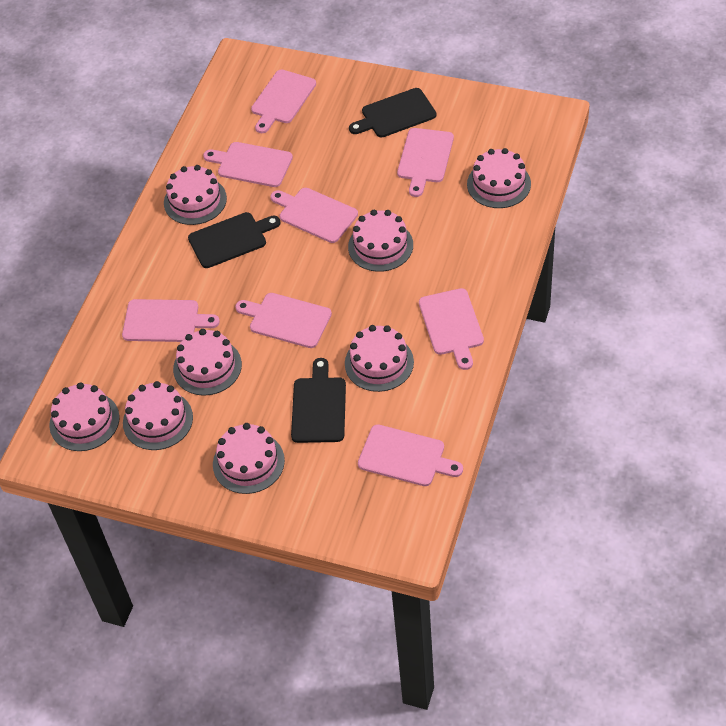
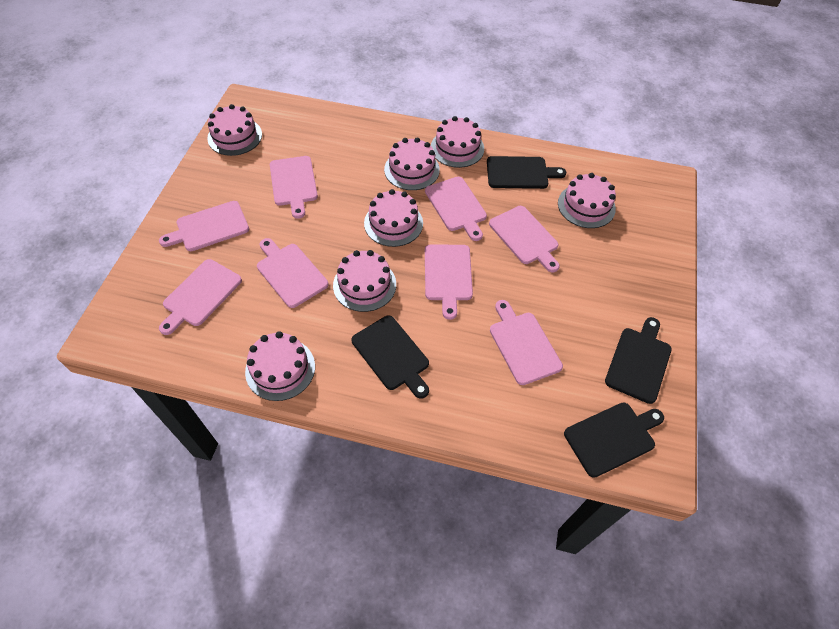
black cutting board: [188,212,281,268] [291,358,346,443] [349,88,436,137] = 3 -> [351,315,429,399] [487,156,566,189] [564,403,664,478] [605,317,672,404] = 4
pink cake: [49,382,119,451] [123,381,193,450] [164,165,227,225] [173,329,242,396] [213,423,285,494] [345,325,414,392] [348,210,413,272] [467,148,531,208] = 8 -> [207,104,262,156] [245,331,315,401] [333,250,396,312] [364,189,423,247] [384,137,440,190] [431,116,484,168] [558,173,616,228] = 7

